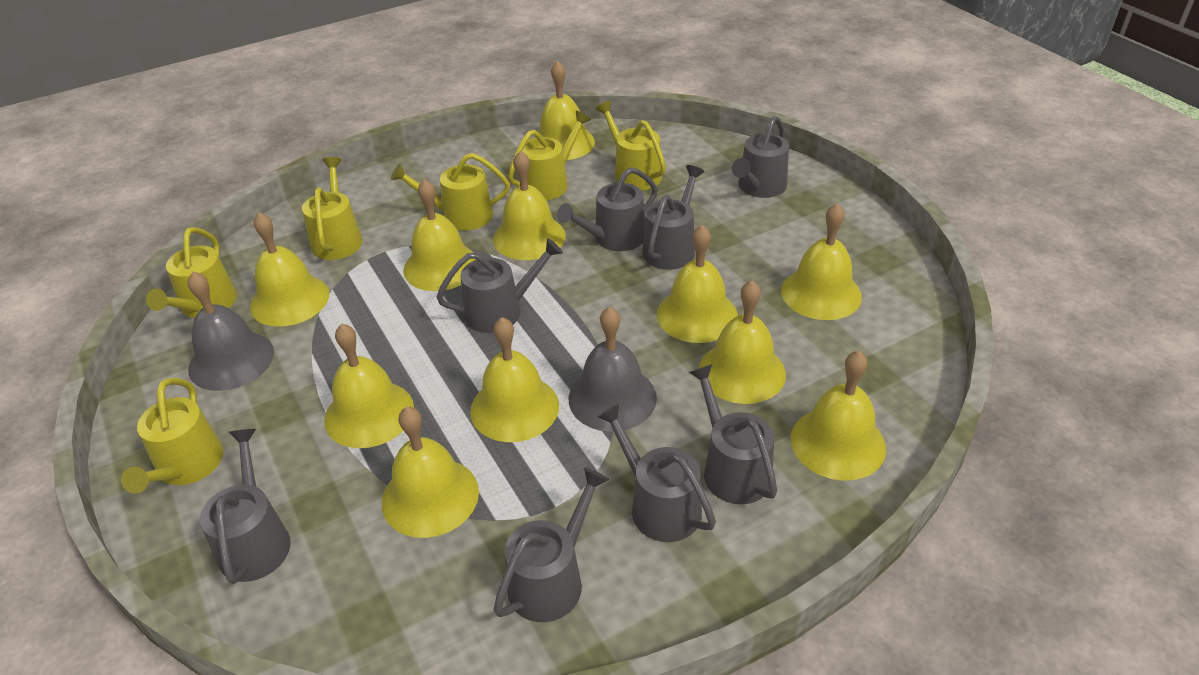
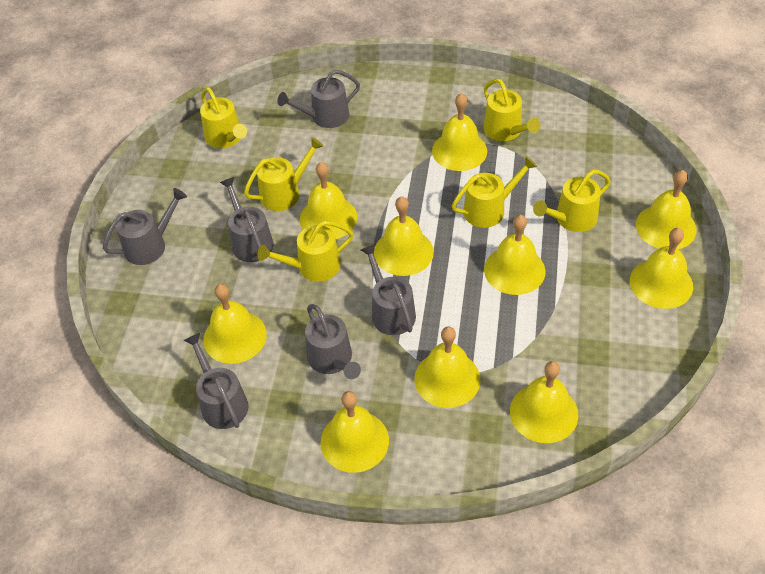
grey bell: [187,271,274,391] [569,307,657,432] = 2 -> none = 0
grey watering can: [200,429,290,584] [437,238,563,333] [494,468,609,622] [557,167,658,251] [597,404,716,542] [642,165,704,270] [689,364,777,504] [732,116,789,198] = 8 -> [103,188,187,265] [184,333,249,429] [220,177,274,262] [278,70,360,128] [305,304,361,379] [361,244,416,335] = 6
yellow bell: [250,212,329,327] [324,324,414,448] [382,407,479,538] [403,179,476,291] [470,317,559,442] [493,151,566,260] [534,61,595,160] [657,225,738,343] [699,280,786,404] [781,203,862,320] [791,351,886,481] = 11 -> [203,284,267,364] [300,162,357,239] [320,391,389,473] [374,196,434,276] [414,327,481,408] [432,93,487,171] [484,215,545,295] [510,361,578,443] [630,228,693,309] [636,170,697,249] = 10

